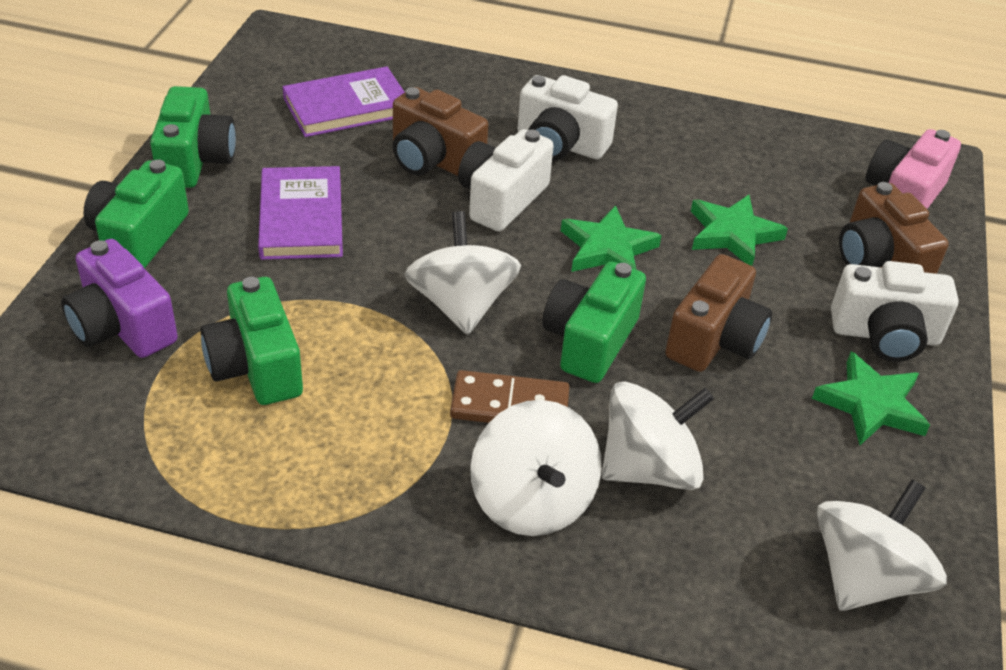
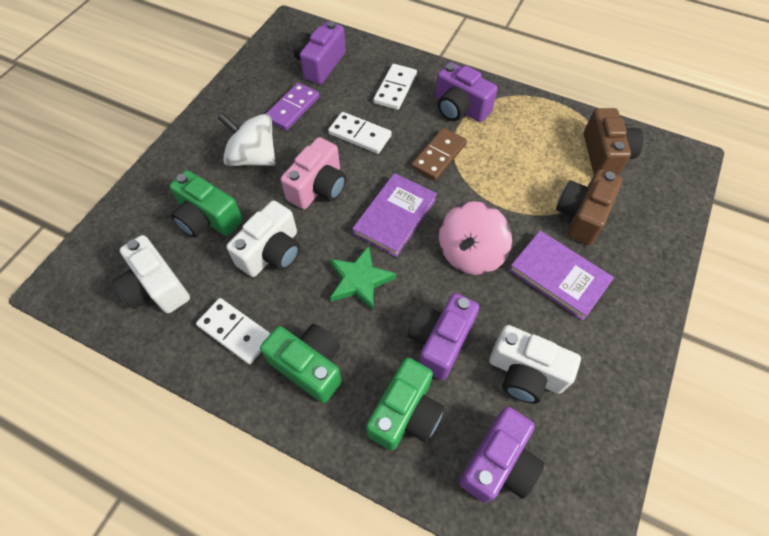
brown camera: [393,87,488,176] [665,254,772,372] [839,182,949,274] = 3 -> [556,169,622,245] [584,108,643,176] = 2
green camera: [84,160,189,269] [150,86,236,188] [200,277,303,405] [542,261,646,383] = 4 -> [170,170,243,238] [260,324,342,403] [366,358,444,451] = 3
green star: [561,205,662,272] [691,195,788,266] [812,351,930,445] = 3 -> [330,246,396,311] = 1
pink spinning top: none = 0 -> [439,201,512,275] = 1
purple camera: [61,239,178,358] = 1 -> [293,21,346,84] [407,293,479,380] [435,62,498,122] [459,407,544,503] = 4
purple domino: none = 0 -> [266,83,320,131] = 1
white domino: none = 0 -> [196,298,271,364] [328,112,392,154] [373,64,417,110] = 3
white spinning top: [404,211,521,335] [470,400,602,536] [602,381,714,490] [817,479,947,611] = 4 -> [218,113,276,166] = 1

